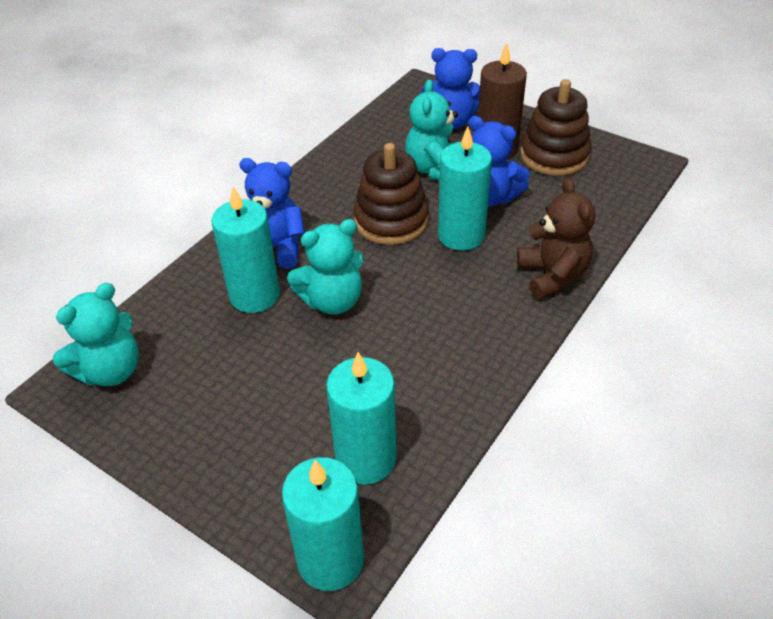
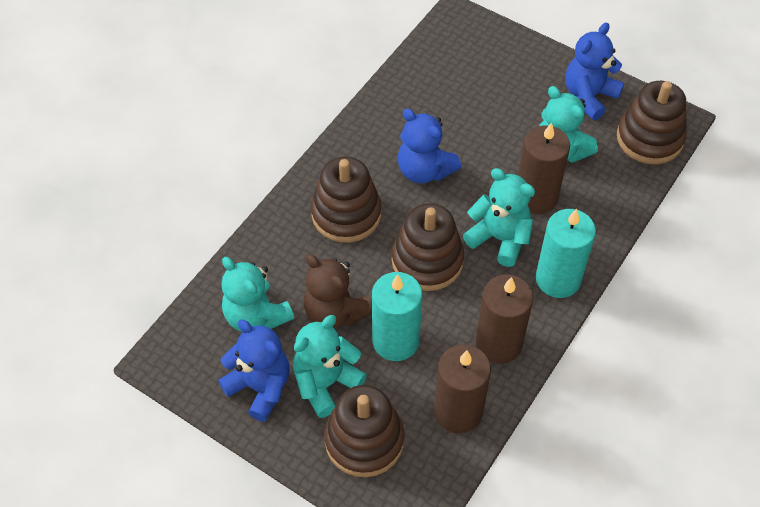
brown candle: [478,43,527,159] = 1 -> [434,344,491,434] [476,274,533,364] [518,122,570,214] = 3
brown stacking toy: [354,143,429,245] [520,79,591,176] = 2 -> [311,157,382,243] [324,385,404,477] [392,204,464,291] [617,81,687,164] = 4
turquoise candle: [211,186,280,313] [282,457,364,591] [326,352,396,485] [438,127,492,251] = 4 -> [372,272,422,361] [536,209,596,298] = 2
turquoise teddy bear: [53,283,139,386] [287,219,364,315] [405,79,458,181] = 3 -> [221,257,294,332] [293,315,367,418] [463,168,535,267] [539,86,598,163] = 4

